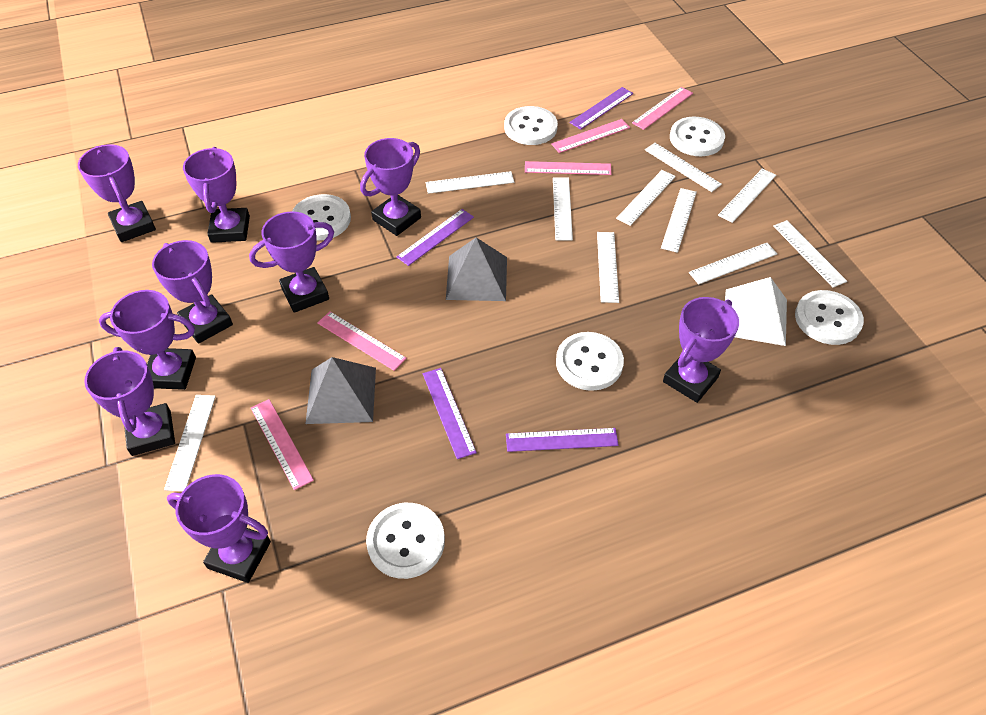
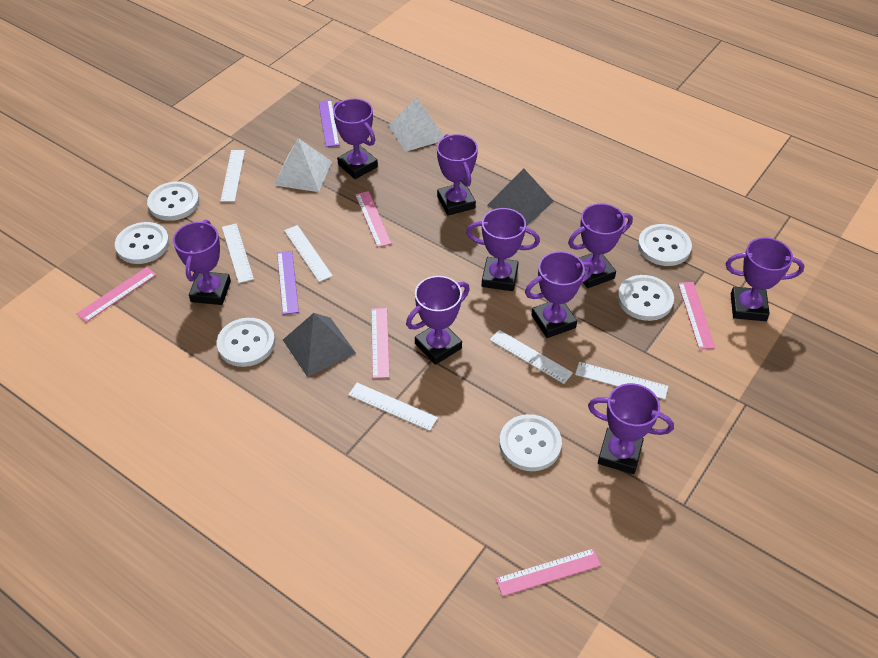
purple ruler: [397,209,474,266] [423,368,477,459] [506,428,619,452] [569,87,633,129] = 4 -> [277,251,299,315] [319,100,339,147] = 2
white pyramid: [725,277,787,346] = 1 -> [274,138,332,192] [388,97,444,152] = 2
white ruler: [164,395,216,492] [426,171,514,194] [553,177,573,241] [597,232,619,303] [616,170,676,226] [645,143,722,192] [661,188,697,253] [689,243,777,285] [718,168,776,223] [773,220,847,288] = 10 -> [221,150,245,202] [222,224,254,283] [284,225,333,282] [348,383,438,431] [490,330,573,384] [575,362,668,399] = 6

